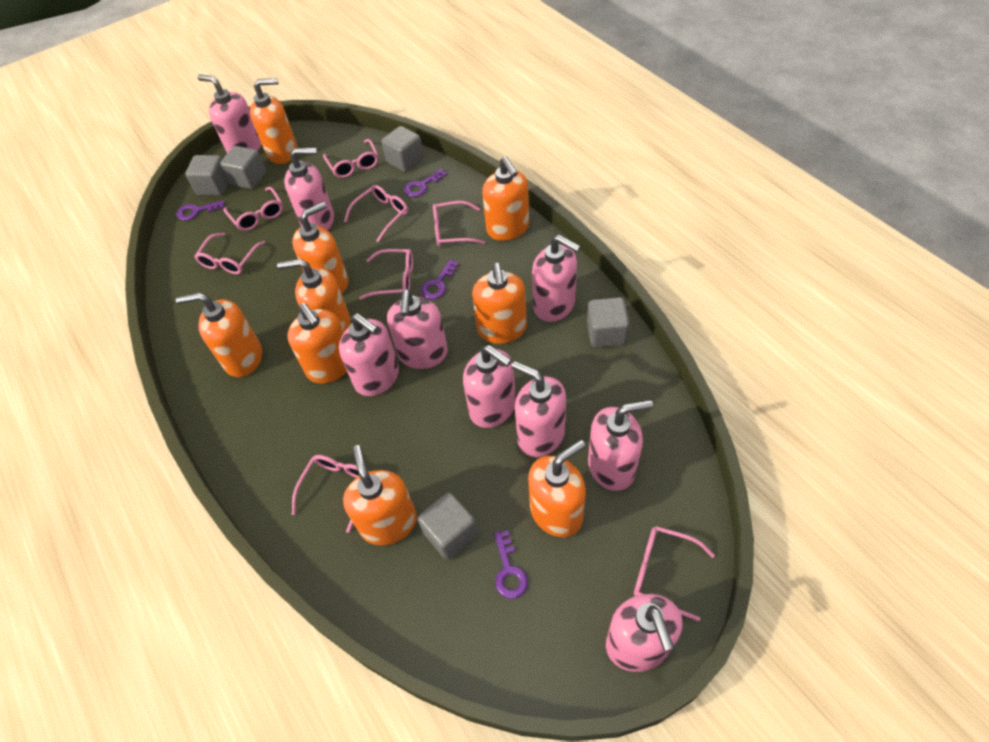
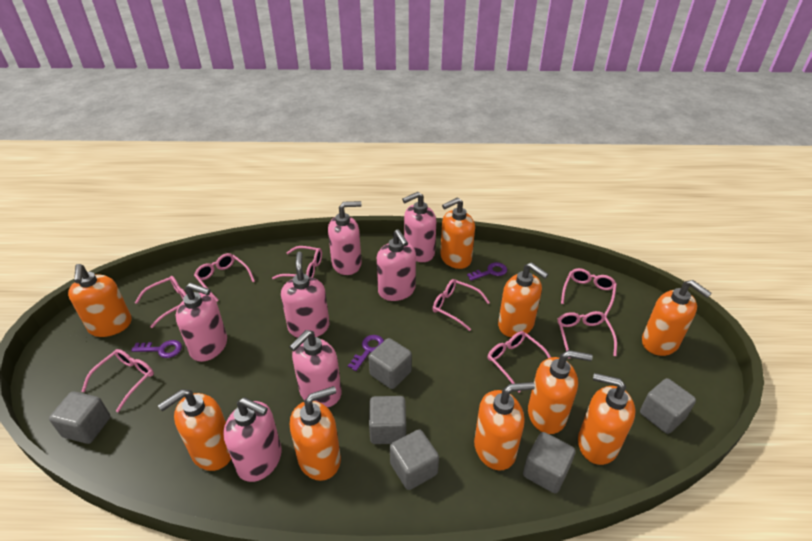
grey cube: [185,155,228,196] [220,146,266,189] [381,126,424,172] [418,493,478,560] [587,297,630,348] = 5 -> [49,391,111,444] [368,338,412,389] [369,396,406,444] [390,429,439,490] [523,432,575,493] [640,378,696,434] = 6
pink soap dispenser: [198,74,261,153] [284,147,334,230] [339,313,399,396] [387,289,448,369] [463,345,516,428] [511,361,566,457] [532,235,581,322] [588,400,653,491] [606,594,682,672] = 9 -> [176,282,227,362] [223,397,282,482] [281,252,330,338] [289,330,342,407] [328,201,362,275] [377,230,416,301] [402,192,436,262] = 7
purple key: [177,200,225,221] [404,169,447,197] [421,260,459,299] [494,531,528,599] = 4 -> [131,340,182,358] [348,335,384,371] [467,262,507,281] = 3

